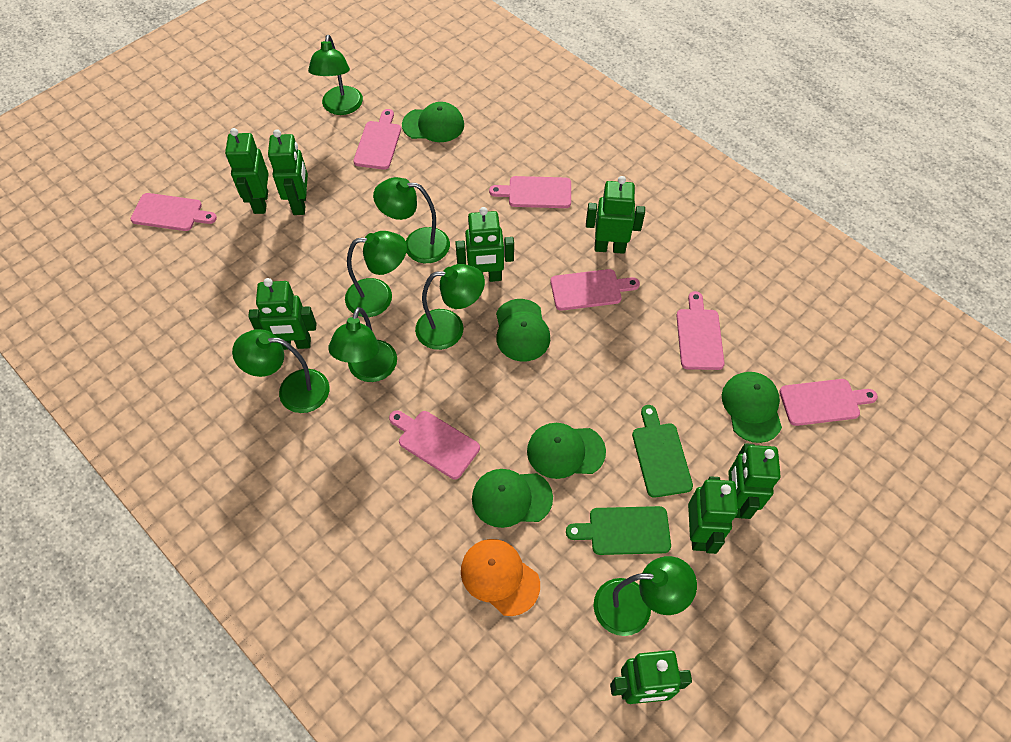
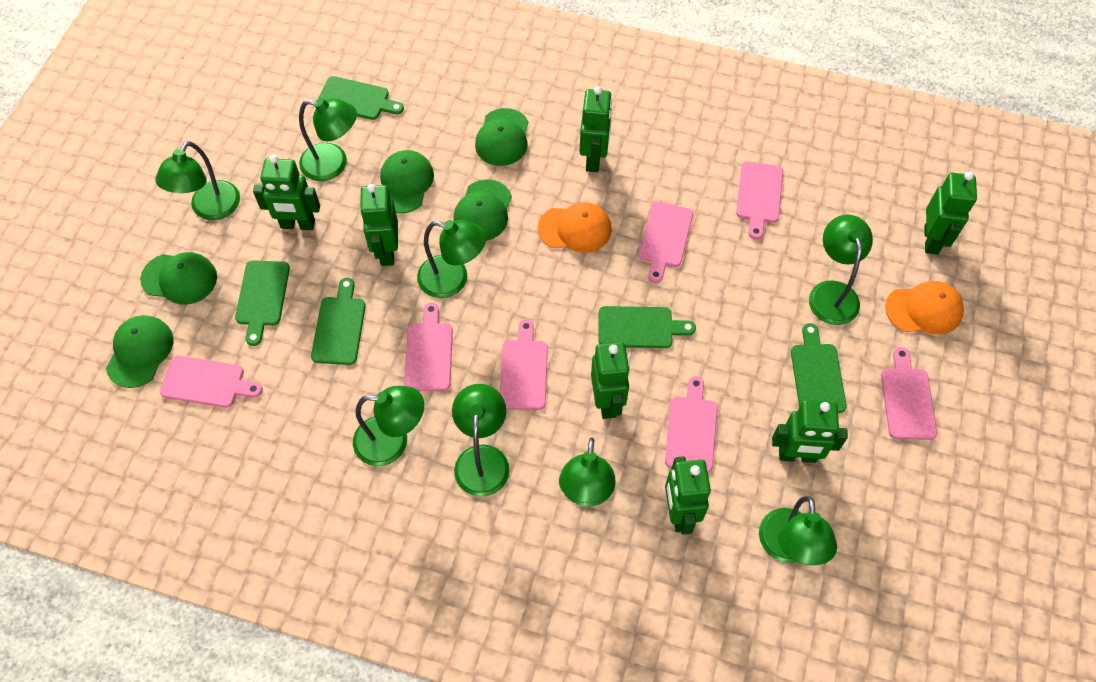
green cutting board: [566,506,671,555] [632,405,693,498] = 2 -> [235,260,290,346] [311,278,366,365] [318,76,404,120] [599,306,696,348] [791,323,847,413] = 5
green lamp: [232,329,330,413] [308,35,363,115] [328,307,397,382] [345,231,407,317] [373,177,450,263] [415,264,485,350] [594,556,697,636] = 7 -> [155,141,240,220] [299,98,357,181] [353,386,424,466] [417,220,486,298] [452,384,510,497] [559,437,616,507] [759,496,837,565] [809,215,873,325] = 8
green robot: [225,128,269,214] [248,278,316,350] [268,129,308,215] [455,207,514,282] [586,176,645,254] [610,650,692,704] [688,476,738,554] [728,443,781,519] = 8 -> [253,155,320,230] [360,184,398,266] [579,86,612,172] [591,342,630,419] [665,456,711,535] [772,400,848,463] [924,172,977,254] = 7
orange cap: [461,539,540,616] = 1 -> [538,202,612,253] [885,281,964,334] = 2

